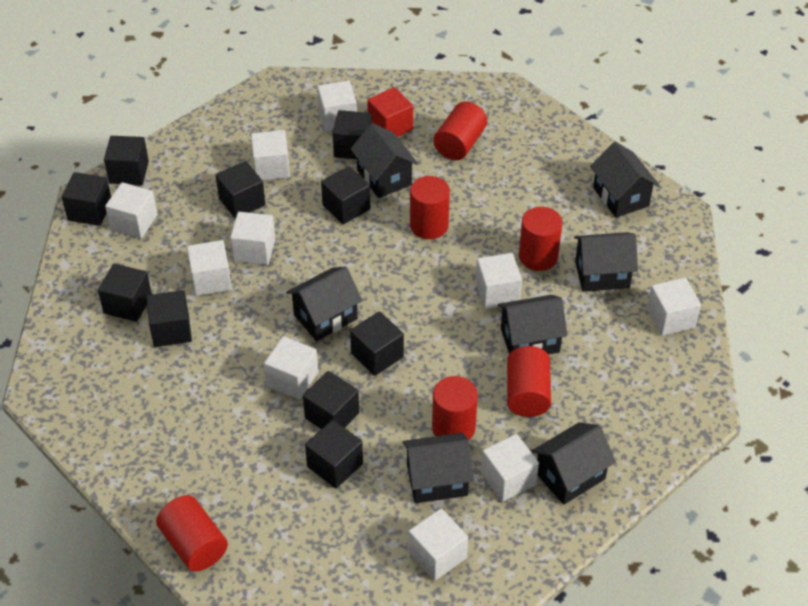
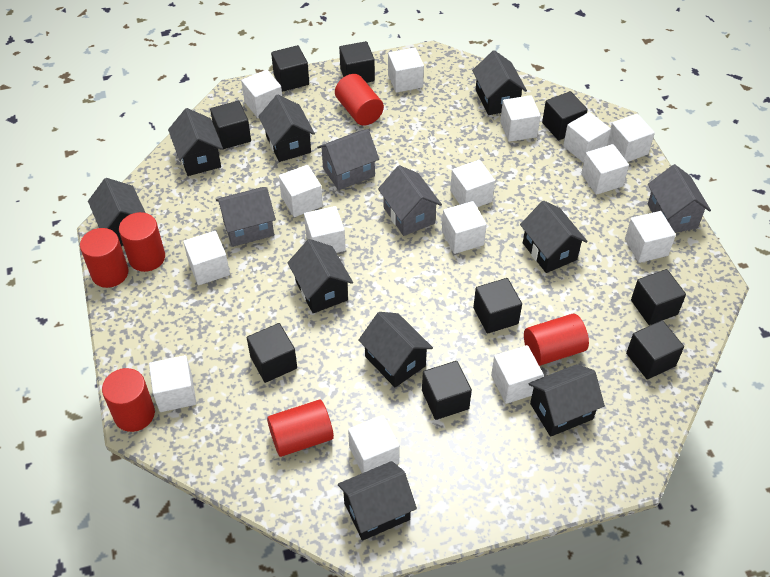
black cube: [62,172,111,226] [98,264,152,322] [104,136,149,185] [146,290,192,347] [216,161,265,219] [303,371,359,429] [305,420,363,488] [321,166,370,224] [333,110,372,159] [350,311,404,376] = 10 -> [210,101,251,149] [247,323,297,383] [271,45,309,91] [339,41,375,83] [422,361,472,420] [473,278,522,334] [542,91,588,141] [626,320,684,380] [631,269,686,325] = 9
black house: [286,266,363,341] [350,123,418,198] [403,433,474,503] [498,295,568,354] [532,422,616,505] [574,232,638,292] [590,142,659,218] = 7 -> [88,178,145,246] [168,108,223,176] [258,95,315,162] [287,239,353,313] [338,461,417,541] [358,312,433,387] [472,50,527,115] [520,201,588,273] [528,364,605,437] = 9
grey house: none = 0 -> [216,187,276,247] [317,129,379,190] [378,165,442,236] [648,164,711,233] = 4
red cube: [367,87,413,137] = 1 -> none = 0
white cube: [105,182,158,239] [187,240,232,296] [230,212,275,265] [251,130,290,180] [264,336,318,400] [317,81,357,131] [408,508,468,581] [476,253,522,309] [481,434,539,502] [647,277,701,336] = 10 -> [149,355,196,412] [183,231,230,285] [241,70,282,118] [279,165,323,217] [304,206,346,253] [348,415,400,473] [388,47,424,93] [442,201,487,254] [450,160,495,207] [491,345,543,404] [500,95,541,142] [563,112,611,163] [581,144,629,195] [607,113,655,162] [625,211,676,263] = 15

